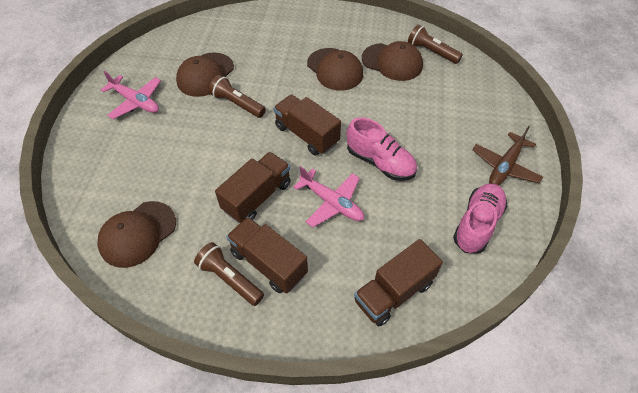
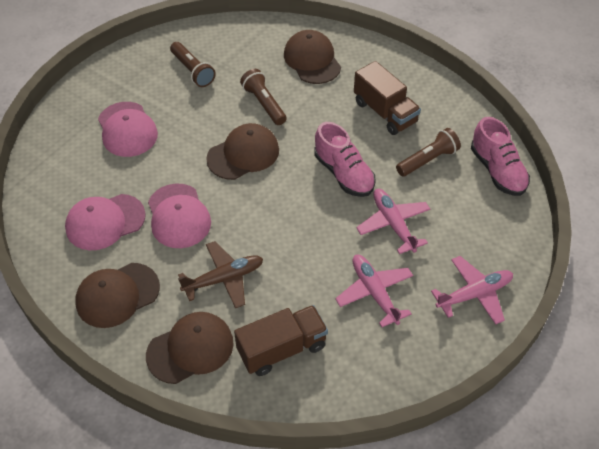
brown truck: [215,152,291,223] [226,217,308,294] [273,94,341,156] [354,239,443,326] = 4 -> [234,305,328,376] [354,61,421,135] = 2
pink cap: none = 0 -> [65,194,146,250] [98,102,158,157] [148,183,211,248] = 3
pink plane: [101,71,161,119] [293,166,364,227] = 2 -> [335,255,413,327] [356,189,430,254] [431,256,513,325] = 3

